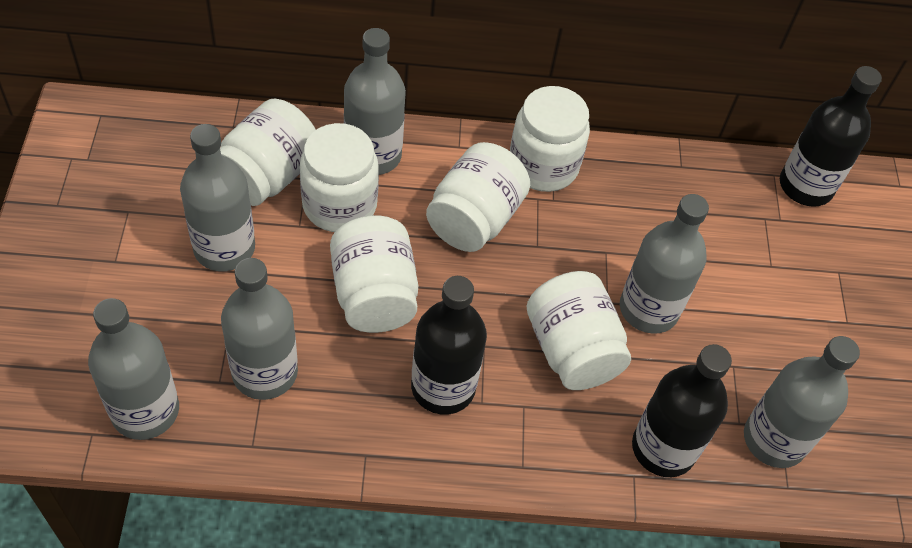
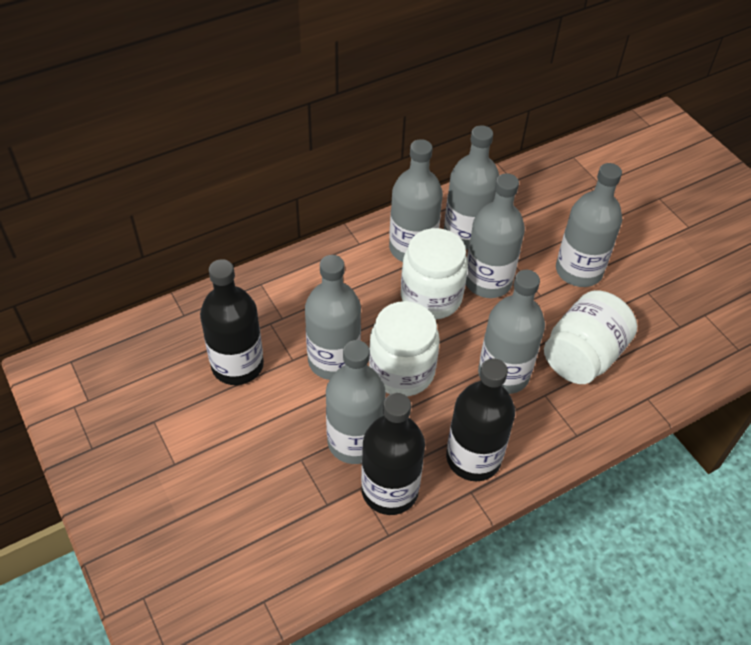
grey bottle: [88,298,179,440] [180,124,255,271] [221,258,298,400] [344,28,406,175] [620,194,709,334] [744,336,860,468] = 6 -> [305,255,361,380] [326,340,386,464] [389,139,443,262] [444,125,499,250] [466,174,525,298] [478,270,545,394] [556,163,622,287] = 7
white jar: [220,99,316,206] [300,123,379,232] [330,215,418,333] [426,142,530,252] [510,86,590,192] [527,271,631,390] = 6 -> [369,301,440,396] [401,228,468,320] [544,290,637,384] = 3

